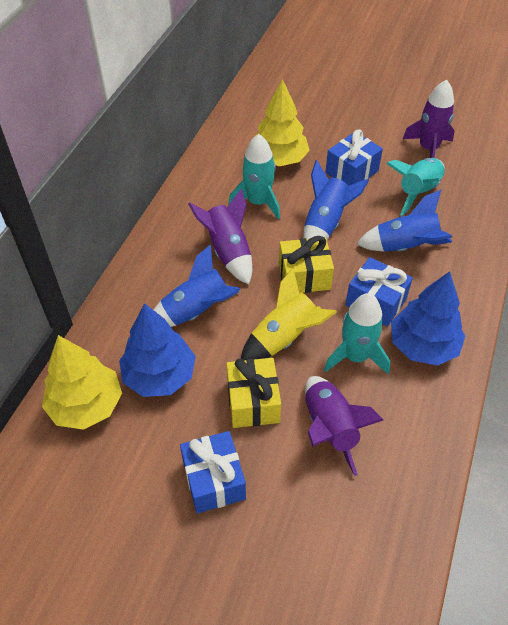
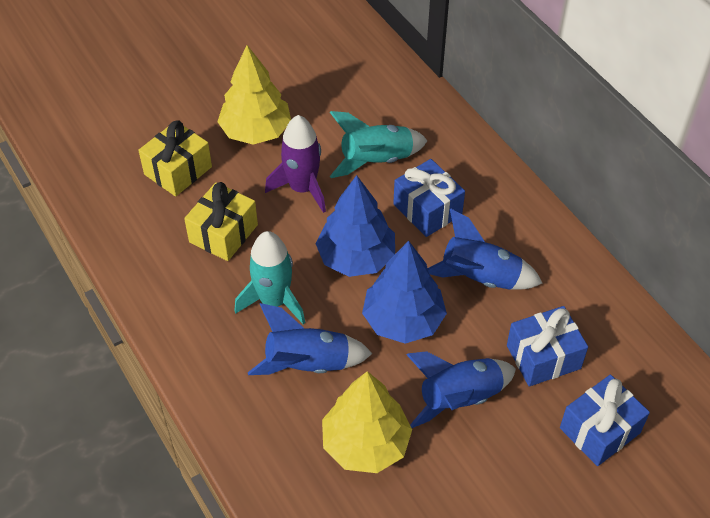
purple rocket: [188,189,252,285] [305,376,383,476] [403,80,455,158] = 3 -> [265,115,326,213] = 1
turquoise rocket: [228,134,280,220] [324,293,390,374] [386,158,445,216] = 3 -> [234,231,306,324] [330,111,428,178] = 2
yellow rocket: [241,268,337,360] = 1 -> none = 0

